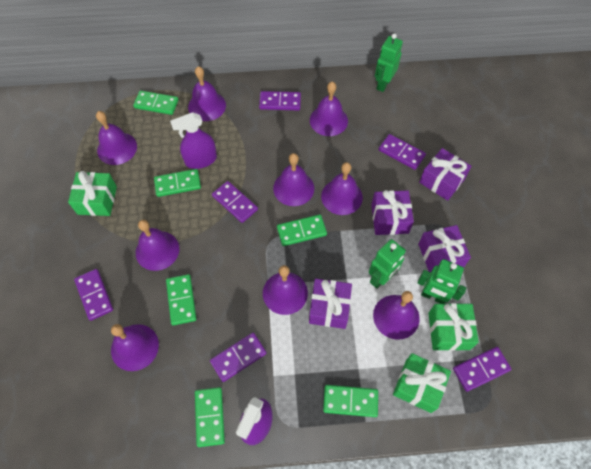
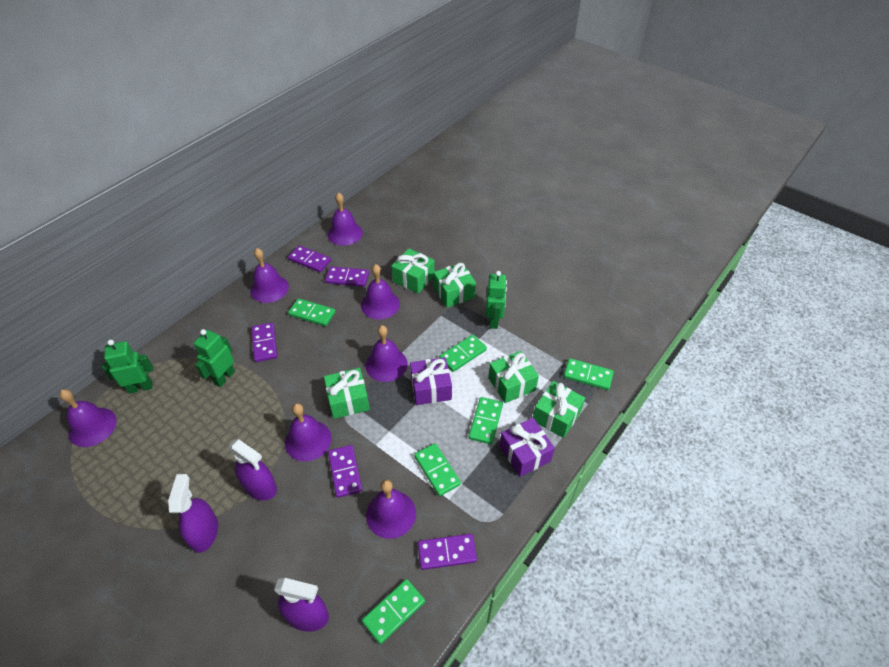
green gift: [68,171,117,216] [393,353,451,413] [428,303,479,351] = 3 -> [324,368,370,419] [391,248,435,294] [434,263,476,308] [488,351,539,403] [533,381,585,438] = 5
purple bell: [96,111,137,165] [111,324,159,371] [136,220,179,271] [188,66,226,121] [263,265,308,315] [273,153,314,206] [310,82,348,136] [321,162,363,215] [373,291,420,340] = 9 -> [59,389,117,447] [250,248,289,303] [285,403,331,461] [327,192,363,246] [361,264,400,319] [365,325,408,382] [366,480,416,539] = 7
purple domino: [74,269,113,321] [210,333,267,382] [212,181,258,223] [259,91,301,110] [378,134,426,170] [453,347,511,392] = 6 -> [251,323,277,362] [288,245,331,272] [325,266,369,287] [328,445,362,498] [418,534,477,570] = 5
purple gift: [309,278,352,329] [371,190,414,235] [418,225,471,273] [419,148,472,201] = 4 -> [410,357,452,405] [500,418,555,477] = 2
purple spray bottle: [170,112,217,169] [236,397,273,445] = 2 -> [168,474,218,553] [228,439,277,500] [274,578,329,632] = 3

